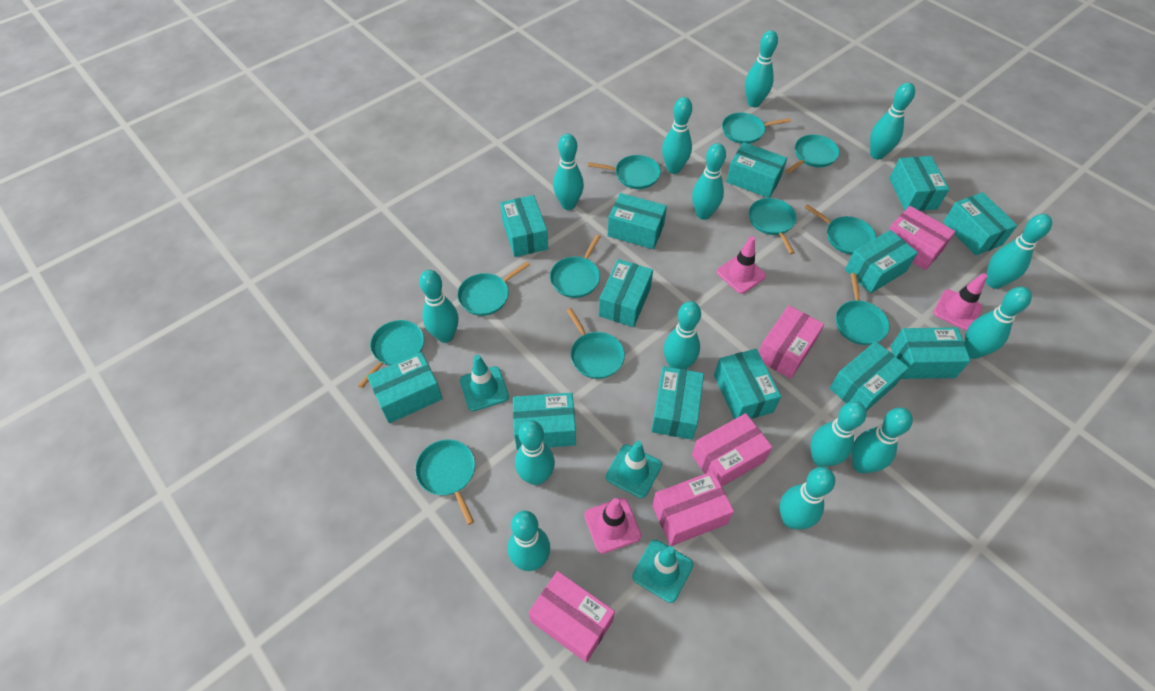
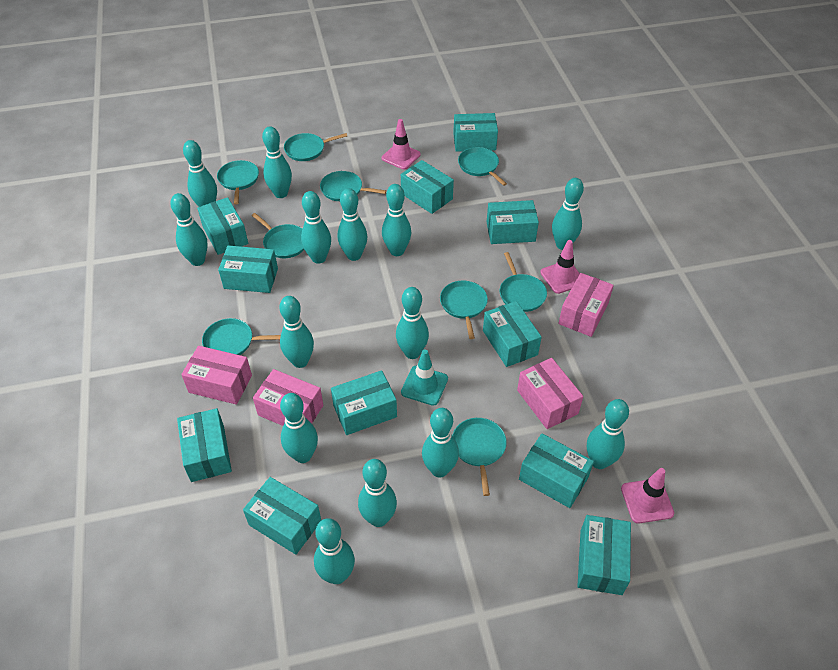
pink box: [529,571,615,663] [652,471,734,546] [692,413,773,487] [759,305,824,379] [888,206,955,270] = 5 -> [181,346,252,405] [253,369,323,426] [517,358,583,429] [559,273,614,337] = 4
turquoise box: [367,352,442,423] [500,195,548,257] [513,393,576,450] [599,259,653,327] [608,193,667,249] [651,366,704,440] [714,349,781,419] [726,142,787,198] [829,341,909,411] [845,230,918,293] [889,156,949,211] [891,327,971,379] [943,192,1017,256] = 13 -> [177,408,232,482] [197,197,248,255] [218,245,278,293] [243,477,321,555] [331,370,397,435] [401,160,454,214] [453,113,498,152] [483,301,542,367] [487,200,539,244] [519,433,594,508] [577,515,631,595] = 11
turquoise pan: [358,320,424,388] [415,439,475,525] [457,262,530,316] [550,235,601,298] [567,308,625,379] [588,155,661,189] [722,112,791,144] [749,198,797,254] [786,134,840,173] [804,204,876,255] [836,273,890,345] = 11 -> [202,318,281,355] [217,160,259,204] [252,213,304,258] [284,133,347,161] [320,171,386,201] [440,281,488,339] [452,418,507,496] [458,147,507,186] [500,252,547,312] = 9
turquoise traffic cone: [460,355,509,411] [606,441,662,498] [632,540,693,603] = 3 -> [401,350,448,406] = 1

